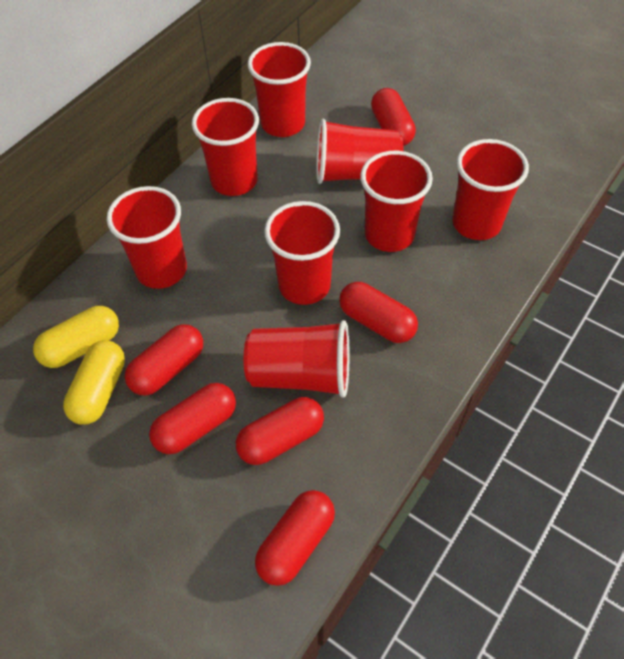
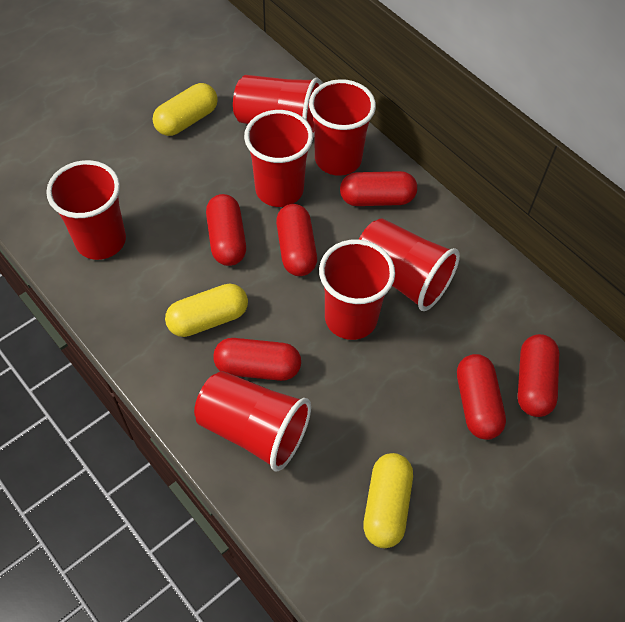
red cup: [107,186,187,289] [192,98,259,196] [244,320,349,398] [248,42,311,137] [264,201,340,305] [316,119,403,184] [360,151,433,252] [452,139,529,240] = 8 -> [46,160,126,260] [194,371,311,471] [233,75,322,138] [244,110,313,207] [309,79,376,176] [319,239,395,340] [359,218,460,311] = 7
yellow capsule: [33,306,119,368] [63,340,125,425] = 2 -> [153,83,218,136] [165,284,248,337] [363,453,413,548] = 3

